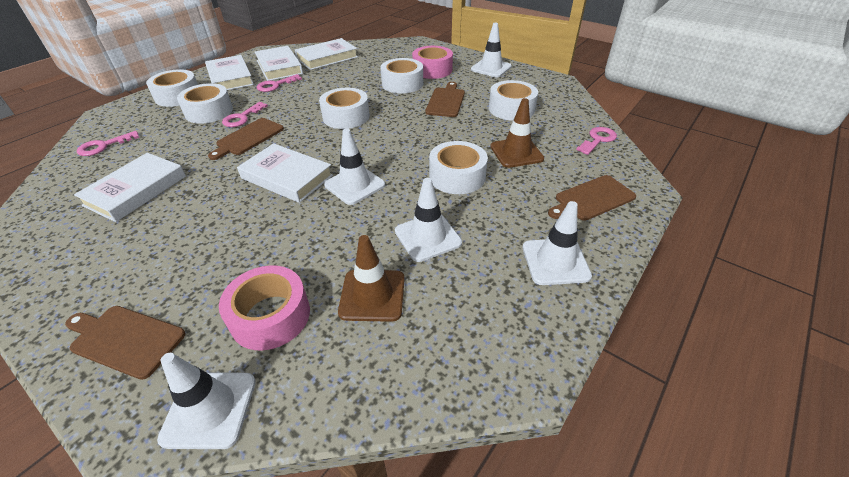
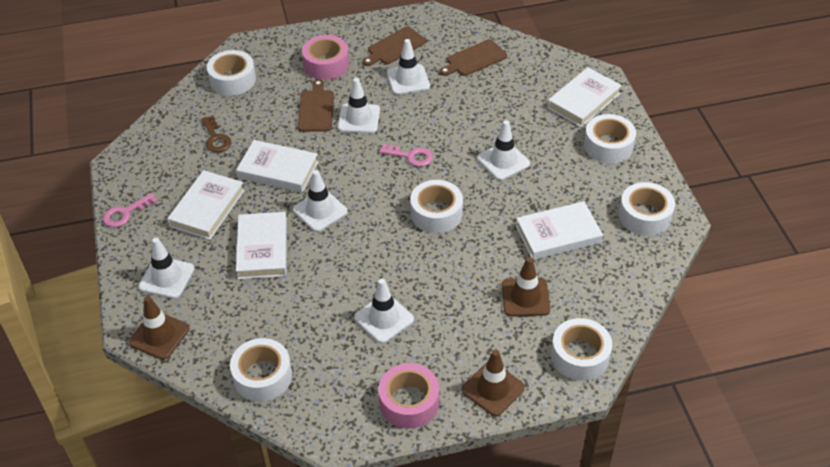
brown cutting board: [65,306,186,380] [208,118,284,160] [425,82,465,117] [548,175,636,221] = 4 -> [298,79,334,132] [362,26,426,66] [439,39,507,76] = 3
brown key: none = 0 -> [201,115,231,152] = 1
brown traffic cone: [338,235,405,322] [490,98,544,168] = 2 -> [129,296,189,360] [462,350,525,416] [502,257,550,317] = 3
pink key: [77,131,139,156] [222,102,268,127] [257,74,302,92] [576,127,617,155] = 4 -> [103,193,158,227] [379,143,433,167] = 2
white traffic cone: [157,353,256,449] [324,129,385,205] [395,178,462,262] [471,23,512,77] [523,201,592,285] = 5 -> [138,238,194,299] [293,170,348,232] [338,78,380,133] [354,279,414,343] [387,39,430,95] [477,120,530,180] = 6

